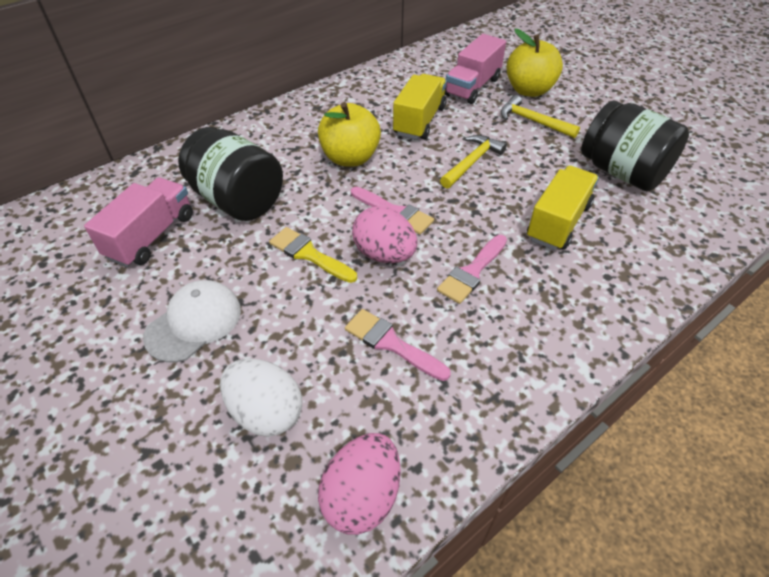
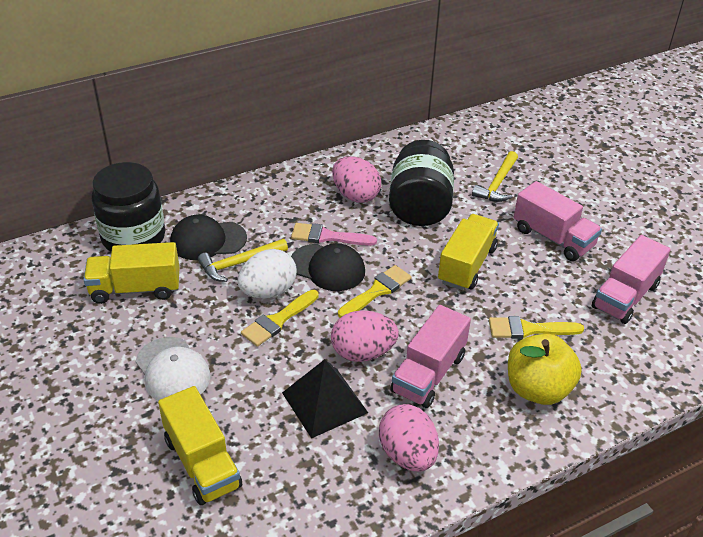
black cap: none = 0 -> [170,215,247,260] [291,243,365,291] = 2
black pyramid: none = 0 -> [282,359,368,439] = 1
pink brush: [345,309,451,381] [351,187,434,235] [437,235,507,304] = 3 -> [291,223,377,246] = 1
pink egg: [318,433,401,535] [352,206,417,263] = 2 -> [331,310,399,362] [332,156,381,203] [379,404,439,472] = 3
pink truck: [84,177,193,267] [445,34,506,104] = 2 -> [390,305,471,408] [514,181,602,261] [592,235,671,324] = 3
yellow apple: [318,102,381,166] [506,29,563,97] = 2 -> [508,334,582,405] = 1
yellow brush: [269,227,357,283] = 1 -> [241,290,319,347] [338,265,412,318] [489,316,584,339] = 3
yellow truck: [393,74,447,140] [527,166,599,250] = 2 -> [83,242,180,304] [158,386,242,505] [438,214,499,290] = 3

